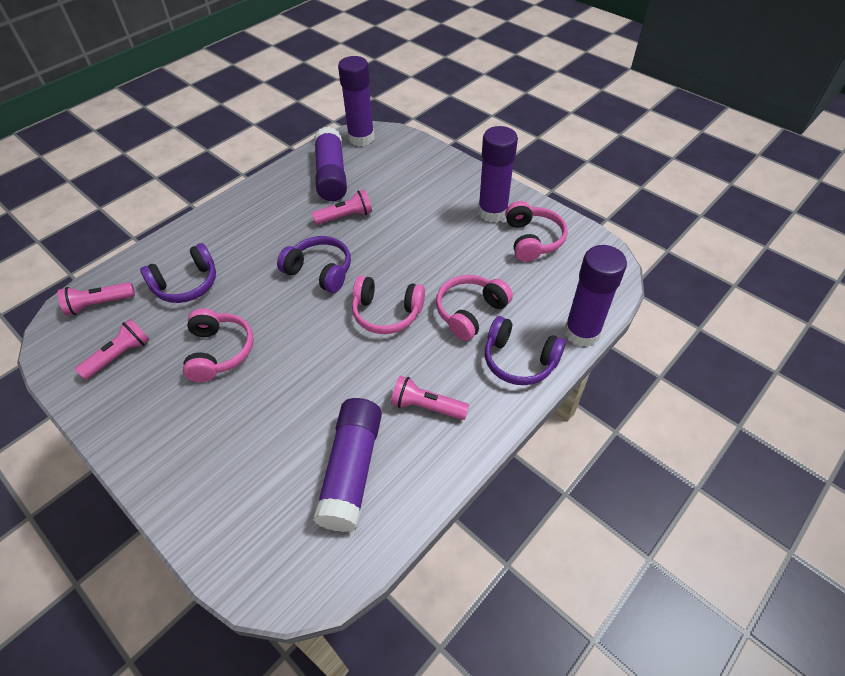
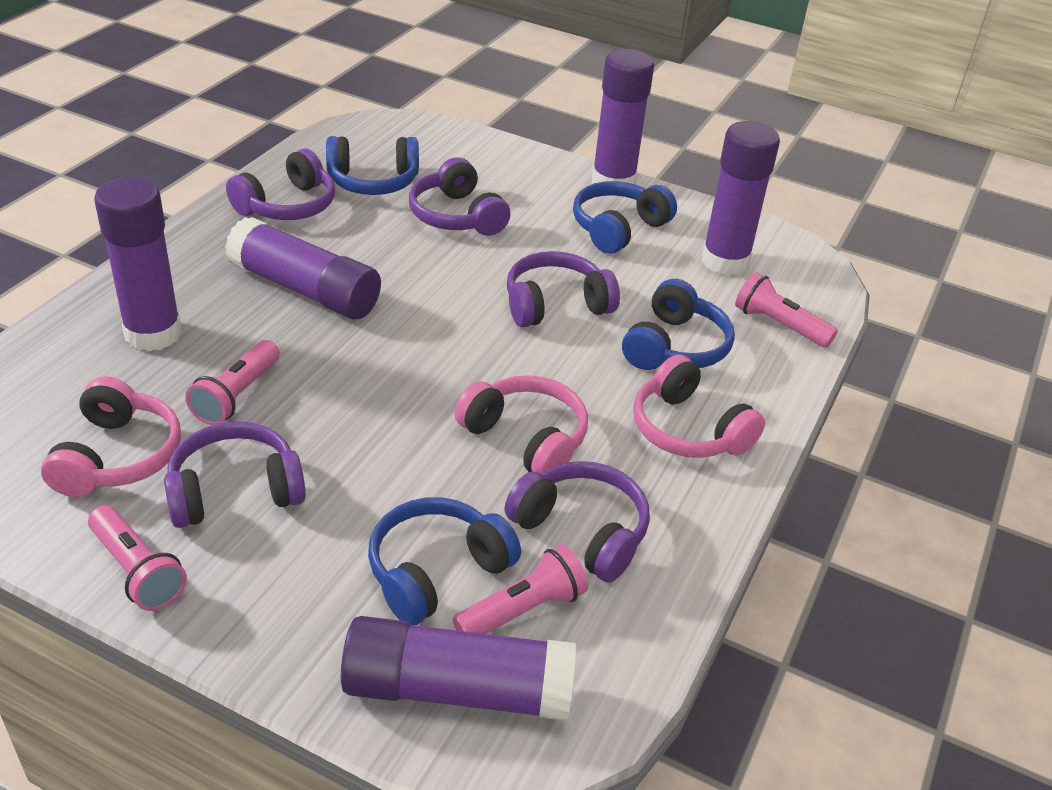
blue headphones: none = 0 -> [326,136,419,195] [368,497,521,625] [573,181,677,254] [622,279,735,370] = 4
pink headphones: [183,308,254,382] [352,276,425,334] [436,275,513,341] [505,201,568,262] = 4 -> [41,376,181,497] [454,375,588,474] [633,355,765,458] = 3
purple headphones: [140,243,216,303] [277,236,351,293] [485,316,566,385] = 3 -> [164,421,306,528] [226,149,335,220] [409,157,510,236] [505,461,650,582] [507,251,620,327] = 5

